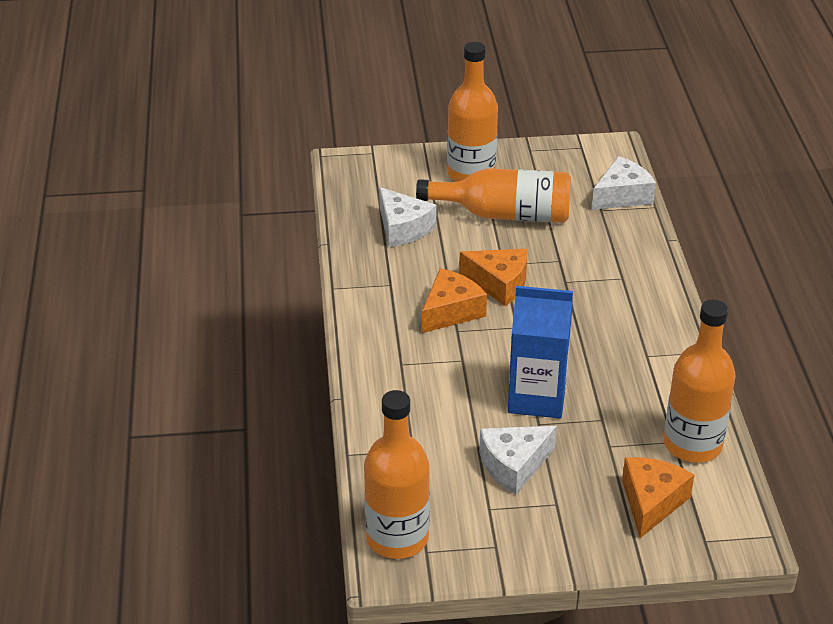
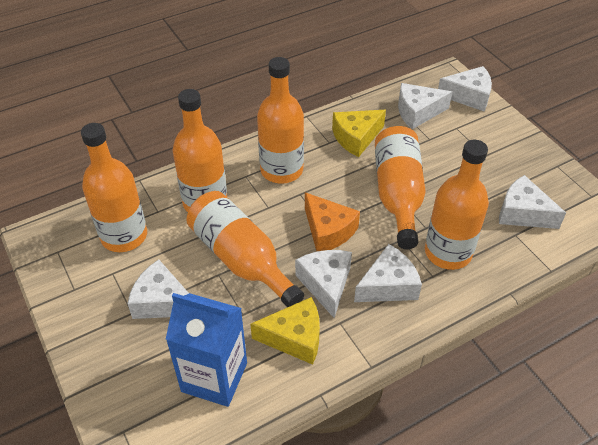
orange bottle: [364,390,430,559] [416,168,571,223] [447,42,498,182] [664,300,736,463] = 4 -> [81,123,147,252] [173,89,227,212] [187,191,304,307] [257,57,304,184] [375,126,426,249] [425,140,489,270] = 6
orange cheese: [422,268,487,333] [459,249,527,306] [622,457,694,538] = 3 -> [305,192,360,251] = 1
white cheese: [379,187,436,247] [479,426,557,495] [592,156,656,210] = 3 -> [127,260,189,319] [295,250,352,318] [354,244,422,302] [398,83,452,129] [438,66,492,111] [499,175,566,229] = 6
yellow cheese: none = 0 -> [250,297,320,365] [332,110,386,157] = 2

